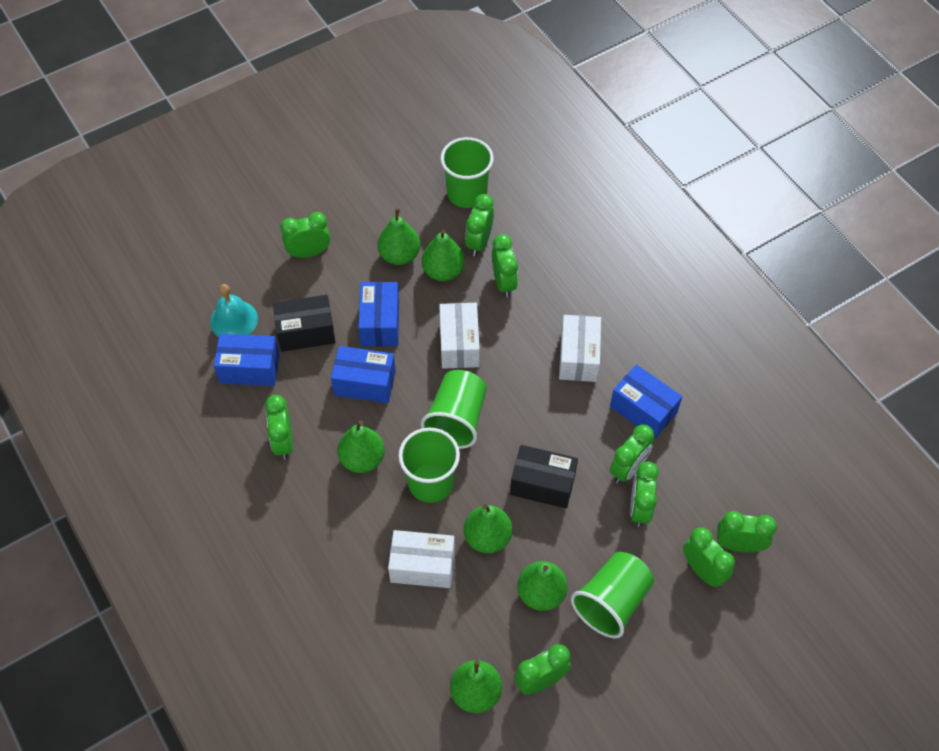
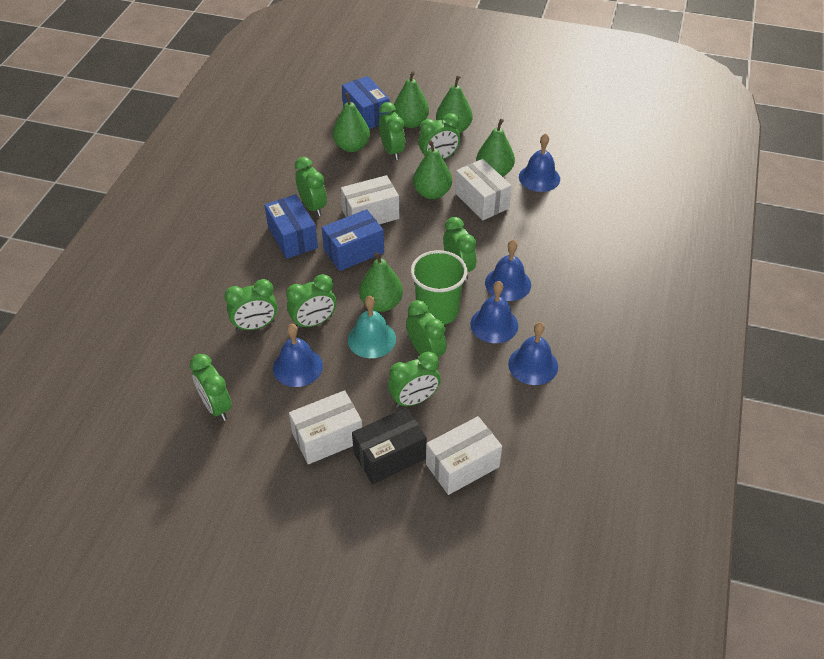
black box: [273,295,335,352] [510,445,578,508] = 2 -> [352,408,427,484] = 1
blue bell: none = 0 -> [273,324,323,387] [470,281,518,343] [485,240,531,301] [508,322,558,385] [519,133,560,192] = 5
blue box: [214,334,280,386] [331,346,396,403] [358,282,399,346] [610,364,682,439] = 4 -> [264,194,318,259] [322,209,384,271] [342,76,390,129] = 3
green cup: [398,428,460,503] [421,370,487,449] [440,137,494,208] [571,552,654,638] = 4 -> [411,250,467,325] = 1
white box: [388,530,455,588] [439,303,480,369] [559,315,601,382] = 3 -> [289,390,362,464] [341,175,399,224] [426,416,502,495] [455,159,512,220] = 4

